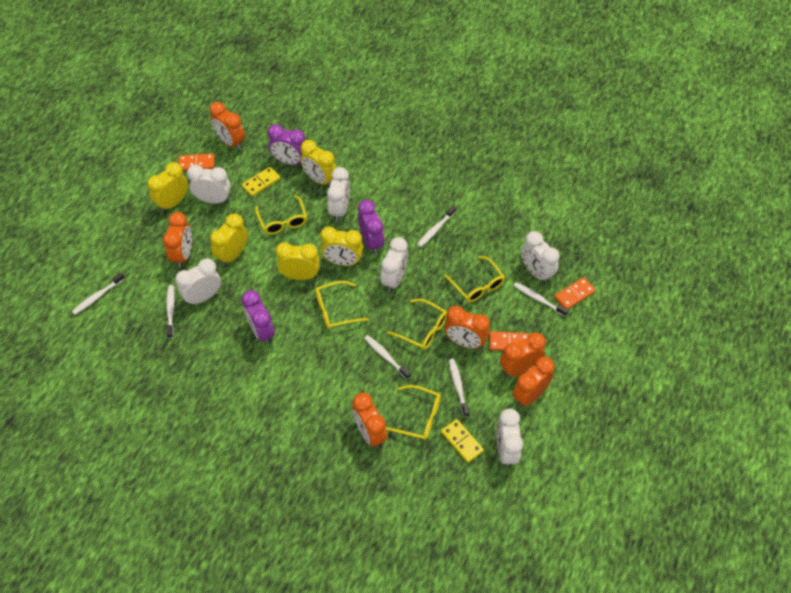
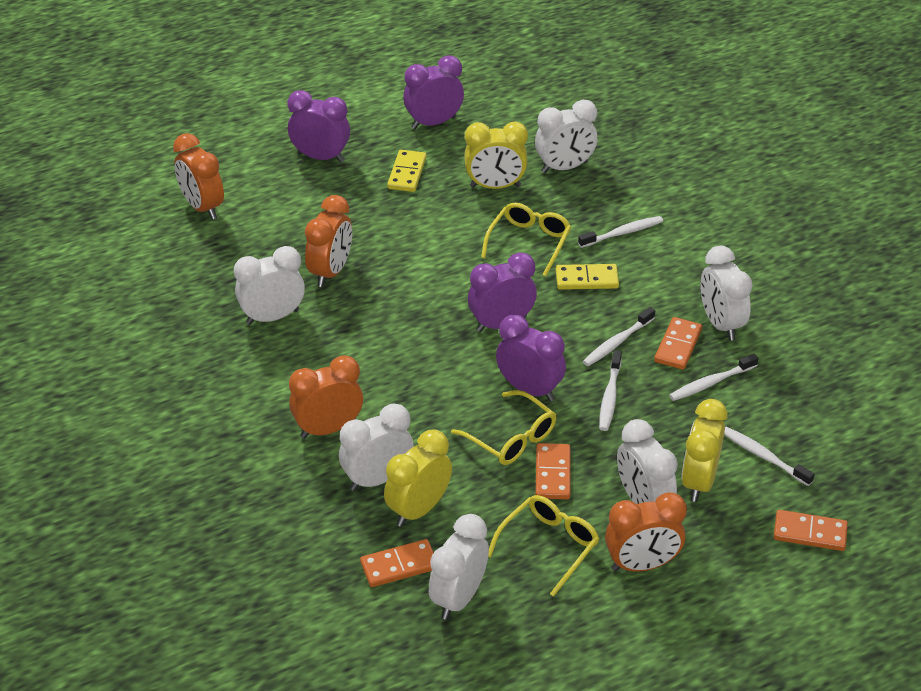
orange clock: [163,212,192,268] [210,102,245,150] [352,393,387,449] [445,306,490,348] [500,332,546,377] [512,357,554,407] = 6 -> [173,133,224,220] [289,355,363,439] [305,195,352,287] [605,492,687,571] = 4
orange domino: [179,153,215,171] [489,331,529,351] [554,277,596,309] = 3 -> [360,539,434,587] [536,443,570,499] [654,317,702,370] [774,510,848,551] = 4
purple clock: [242,290,275,345] [268,124,305,165] [358,200,385,254] = 3 -> [287,90,350,162] [403,56,464,129] [468,252,537,332] [496,315,566,401] = 4
white toothbrush: [72,273,125,315] [166,285,175,339] [364,335,411,379] [417,206,456,247] [449,359,469,417] [513,282,569,317] = 6 -> [578,216,663,248] [583,307,655,366] [599,350,622,431] [669,354,758,401] [724,427,815,486] = 5
yellow clock: [147,162,188,212] [210,213,248,266] [275,242,320,280] [300,140,336,187] [320,227,363,266] = 5 -> [384,430,452,527] [465,122,528,189] [681,399,728,502] = 3
yellow glasses: [255,195,307,235] [315,281,369,329] [385,385,441,440] [388,299,447,350] [444,256,505,302] = 5 -> [451,390,556,465] [481,203,571,276] [488,495,599,597] = 3

